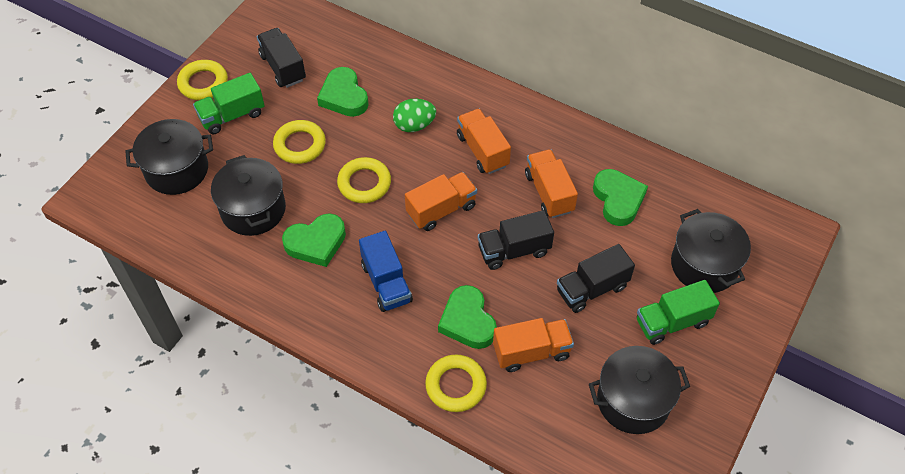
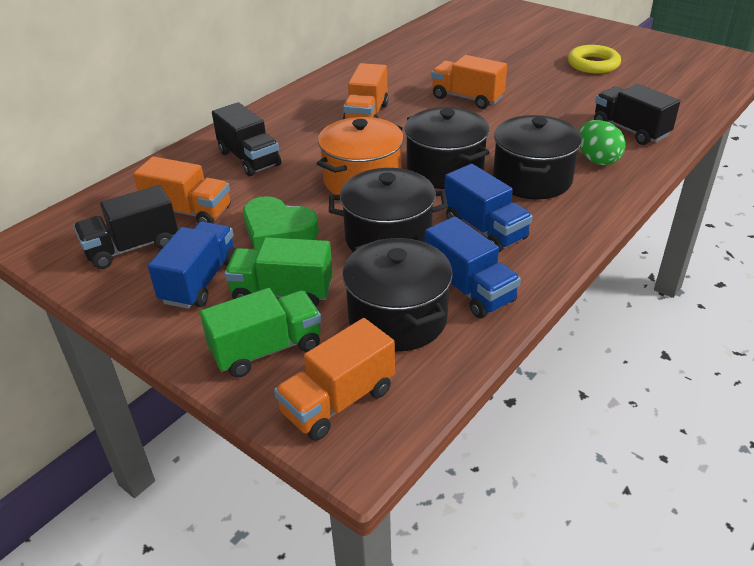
blue truck: [359,231,413,312] = 1 -> [148,222,235,309] [425,216,521,318] [444,164,533,252] = 3
green heart: [282,213,346,267] [317,67,369,117] [438,285,497,349] [593,169,648,226] = 4 -> [243,196,319,250] = 1
orange pot: none = 0 -> [317,117,404,195] = 1
yellow ring: [177,60,228,100] [273,120,326,164] [337,157,391,203] [425,355,487,412] = 4 -> [568,45,621,74] = 1

